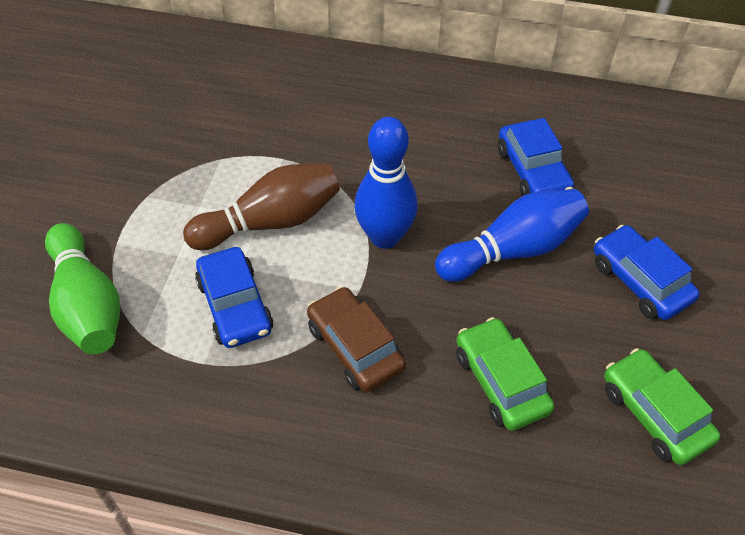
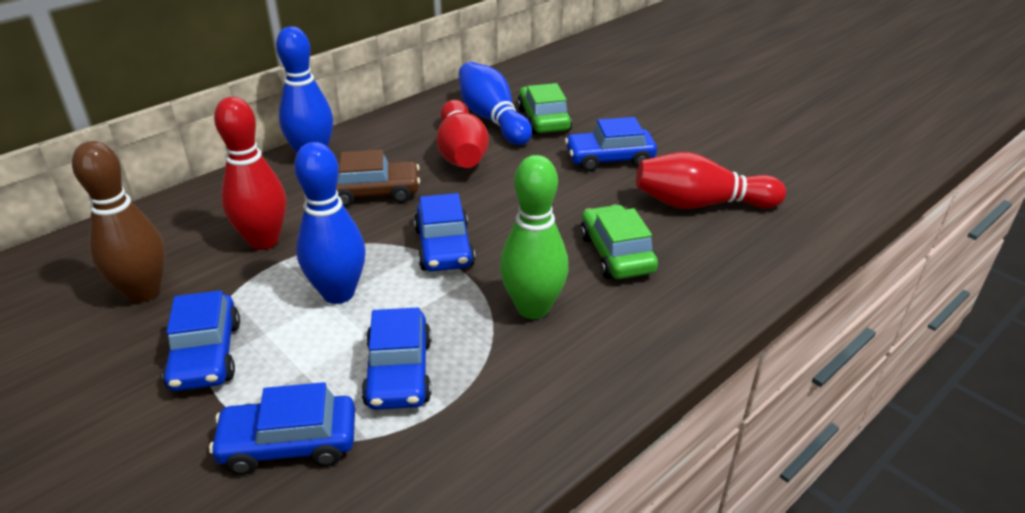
blue bowling pin: [354,117,418,249] [435,189,589,282] = 2 -> [276,26,333,154] [294,142,366,304] [459,62,532,145] = 3
blue car: [195,247,273,348] [498,118,574,196] [594,225,700,320] = 3 -> [162,290,240,391] [209,382,355,475] [361,308,431,410] [414,193,475,271] [565,117,657,172] = 5
red bowling pin: none = 0 -> [214,97,286,250] [437,100,489,168] [636,152,786,209] = 3

